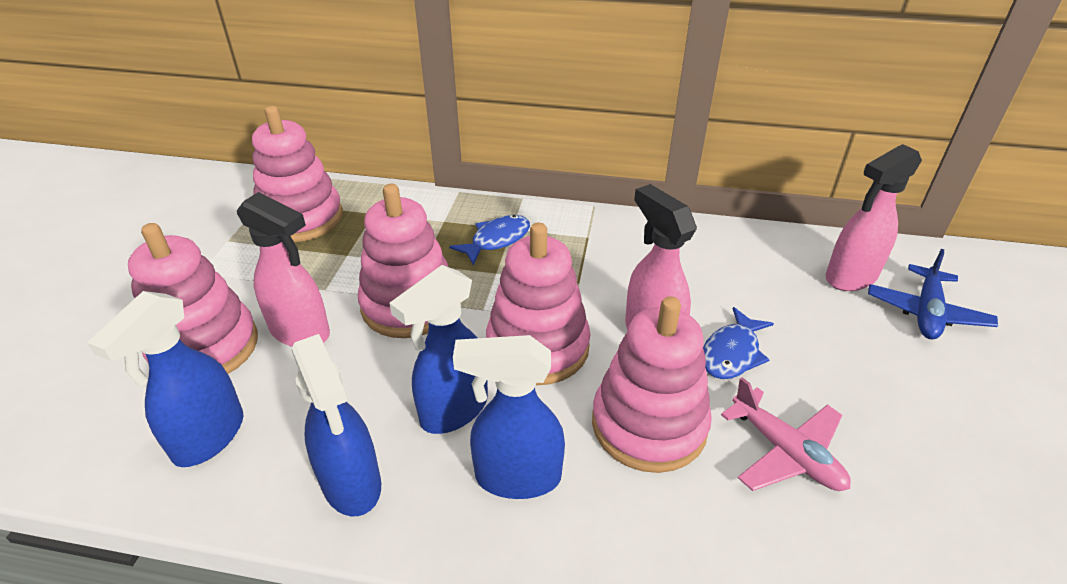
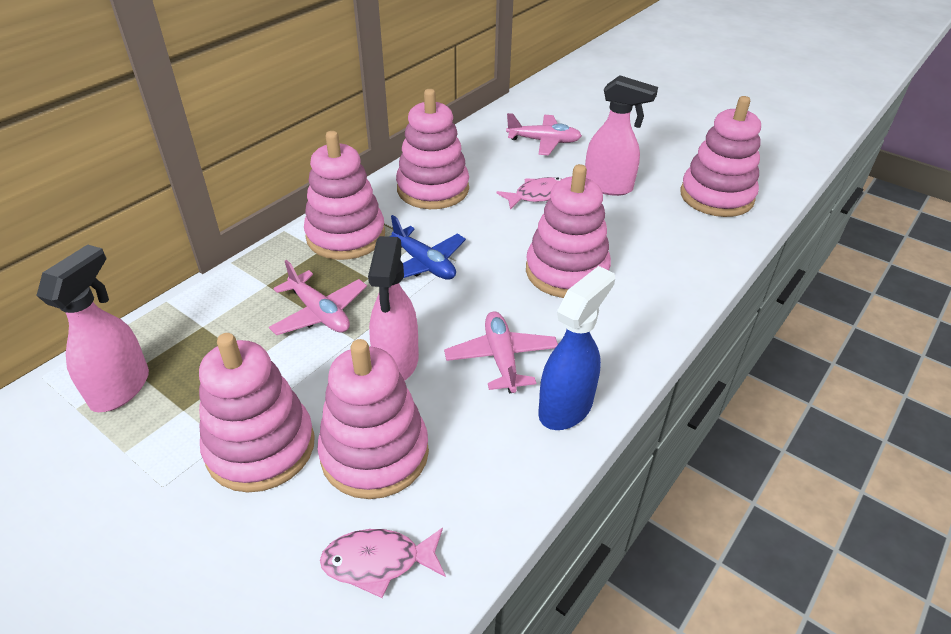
blue fish: [449,215,530,265] [703,307,774,379] = 2 -> none = 0
blue spray bottle: [87,291,244,467] [291,334,381,516] [389,265,488,434] [453,335,565,499] = 4 -> [538,266,615,430] = 1
pink fish: none = 0 -> [320,528,446,598] [496,177,562,210] = 2
pink plane: [721,377,851,491] = 1 -> [269,260,367,335] [444,311,558,393] [506,113,582,155] = 3
pink stacking toy: [128,223,258,374] [252,106,343,242] [358,184,449,338] [486,223,590,385] [592,296,712,473] = 5 -> [199,333,315,492] [304,131,385,260] [317,339,429,499] [396,89,469,209] [526,164,611,298] [680,96,761,217] = 6

